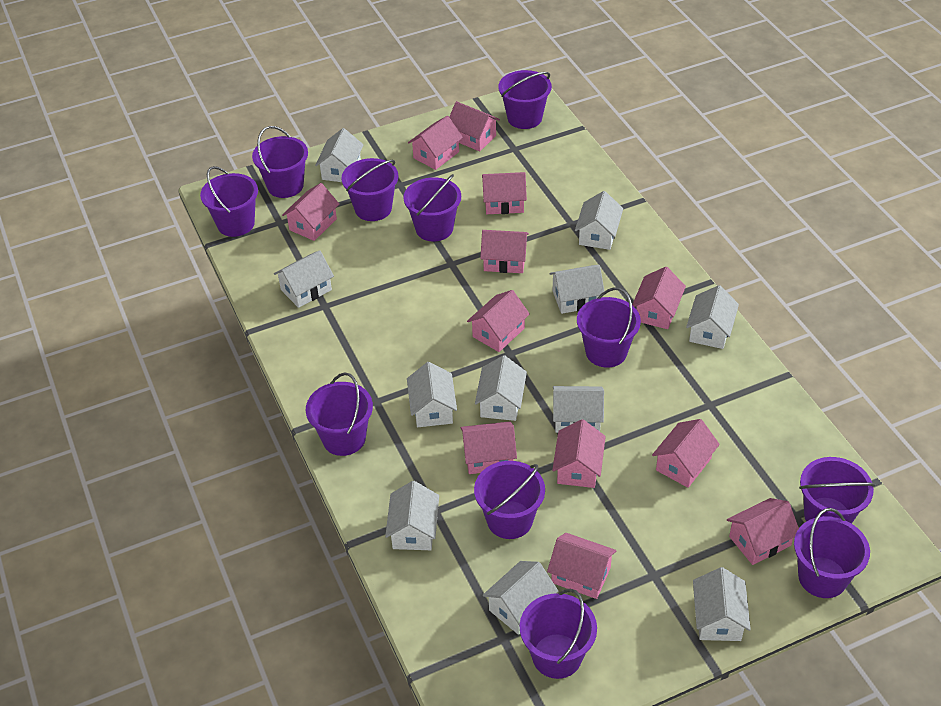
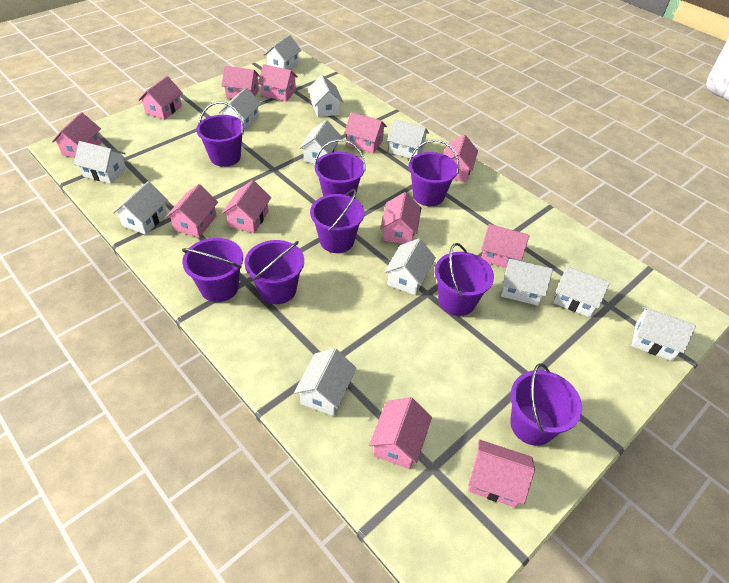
purple bucket: [200,166,258,237] [252,126,308,198] [306,372,373,456] [342,158,398,221] [403,174,461,241] [474,461,545,539] [498,70,552,129] [520,589,597,679] [577,287,641,367] [794,508,870,598] [799,457,876,524] = 11 -> [182,238,243,302] [196,102,245,167] [244,240,304,304] [310,189,364,253] [314,139,365,197] [409,140,459,206] [435,243,494,316] [510,363,582,446] = 8
white house: [274,250,334,308] [315,128,364,182] [385,481,439,550] [407,362,457,427] [475,355,527,421] [483,561,558,635] [549,265,604,314] [553,386,604,433] [575,191,623,250] [686,285,739,349] [693,567,751,641] = 11 -> [74,141,126,184] [113,181,168,235] [218,87,261,132] [264,35,301,70] [294,348,357,416] [300,120,341,164] [308,75,343,117] [384,238,436,295] [387,119,429,158] [501,259,553,306] [553,266,610,317] [632,307,696,361] = 12

